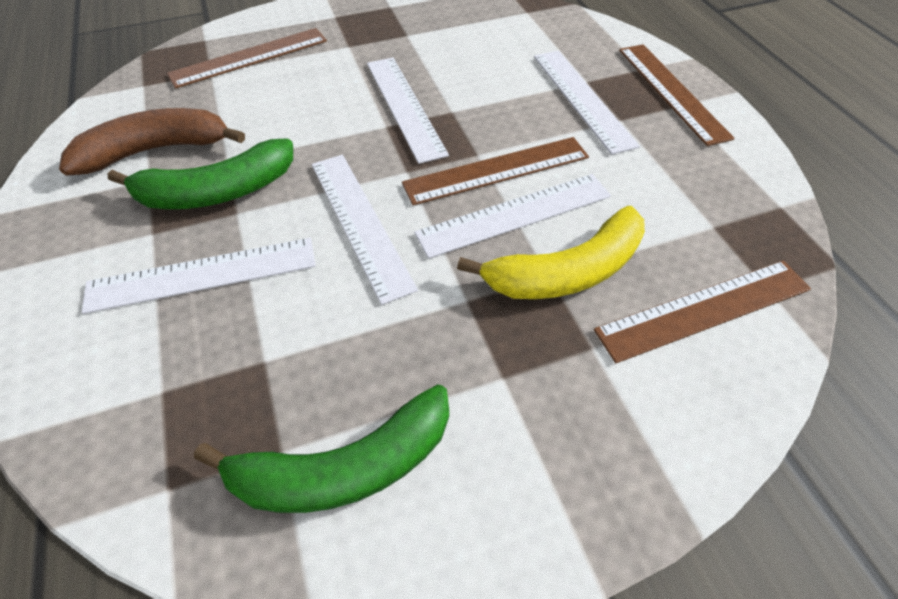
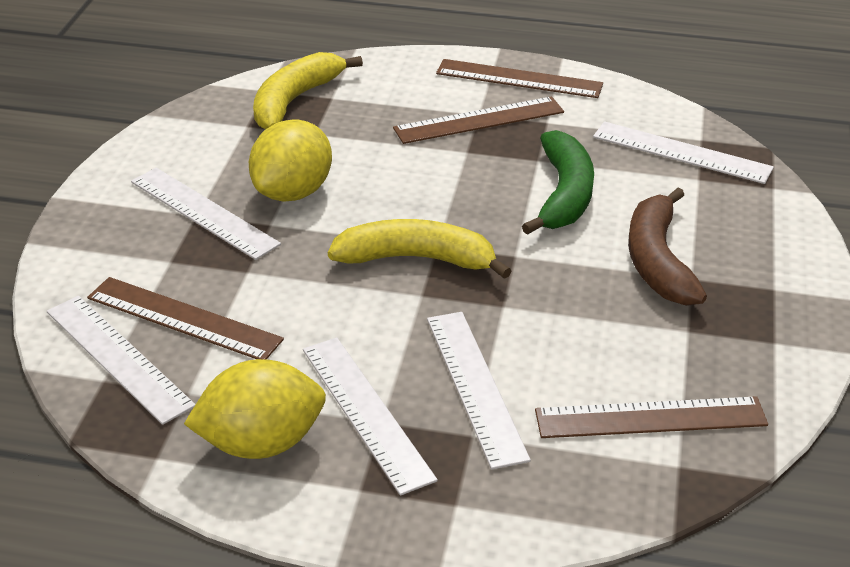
green banana: [107,139,293,209] [194,384,449,513] = 2 -> [522,130,594,235] = 1
yellow banana: [457,206,645,299] = 1 -> [253,52,363,129] [328,219,511,279] = 2
yellow lemon: none = 0 -> [184,359,326,459] [249,119,332,202] = 2

